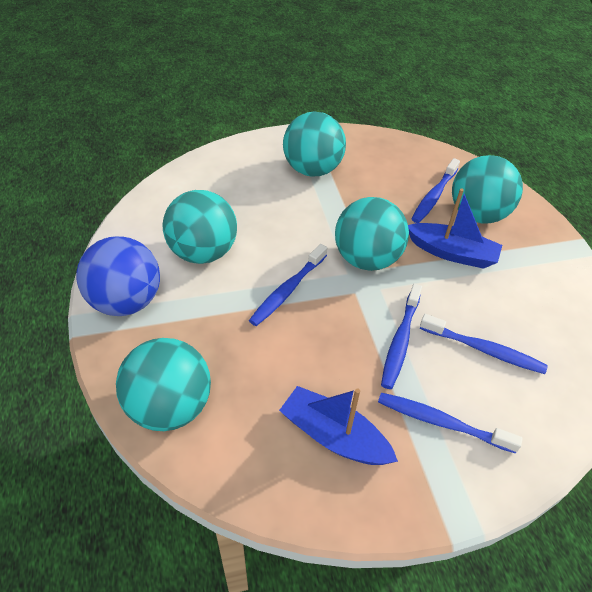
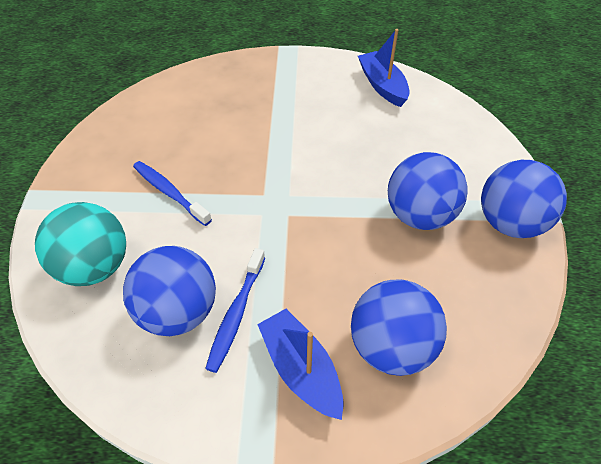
blue ball: [76,236,160,316] = 1 -> [123,246,216,336] [351,280,447,376] [388,152,468,230] [481,160,567,238] = 4
blue toothbrush: [249,244,327,326] [378,392,523,454] [381,284,422,389] [412,158,460,223] [420,314,548,374] = 5 -> [133,161,212,226] [205,248,265,373] = 2
turquoise ball: [116,338,211,431] [162,190,237,264] [283,111,346,177] [335,197,409,271] [452,155,523,224] = 5 -> [35,202,126,286] = 1

